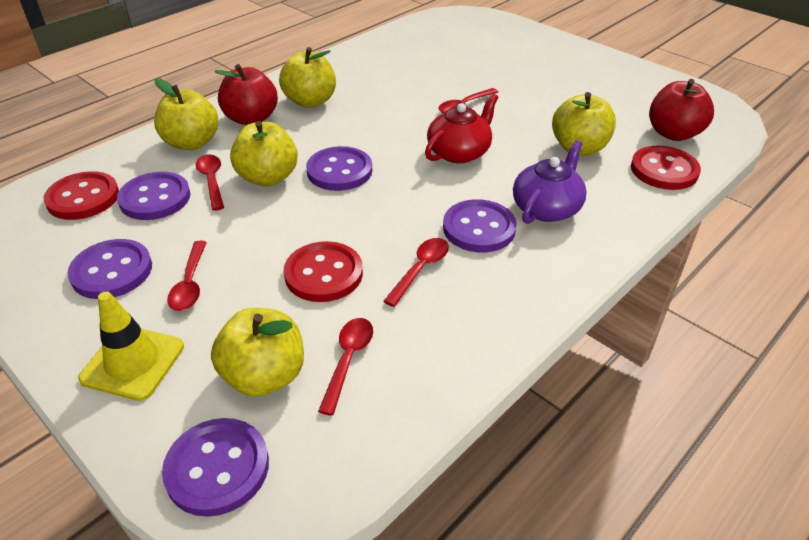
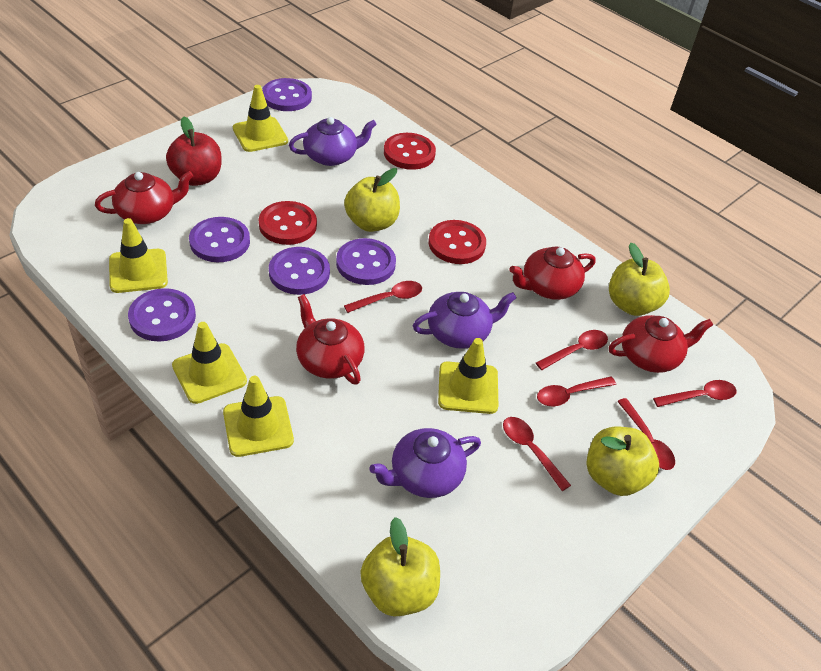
purple teapot: [513,140,587,224] = 1 -> [289,117,377,166] [369,428,481,498] [413,292,517,349] = 3
red apple: [214,64,278,125] [649,79,714,141] = 2 -> [166,116,222,186] = 1
red spoon: [167,241,207,311] [196,155,224,211] [318,318,373,416] [383,238,449,307] [438,88,498,113] = 5 -> [344,281,422,313] [503,417,571,491] [536,330,608,370] [537,376,616,406] [617,398,675,470] [653,380,737,407] = 6
red teapot: [425,93,498,163] = 1 -> [95,171,193,224] [296,294,365,385] [510,246,596,300] [609,315,713,373] = 4
yellow apple: [154,78,219,150] [211,308,304,397] [230,121,298,187] [279,47,336,108] [552,92,616,155] = 5 -> [344,168,400,232] [360,517,440,617] [587,427,659,496] [609,243,670,316] = 4
yellow traffic cone: [78,291,184,401] = 1 -> [109,218,168,293] [172,322,247,404] [223,376,294,457] [233,85,288,152] [438,338,498,414] = 5

